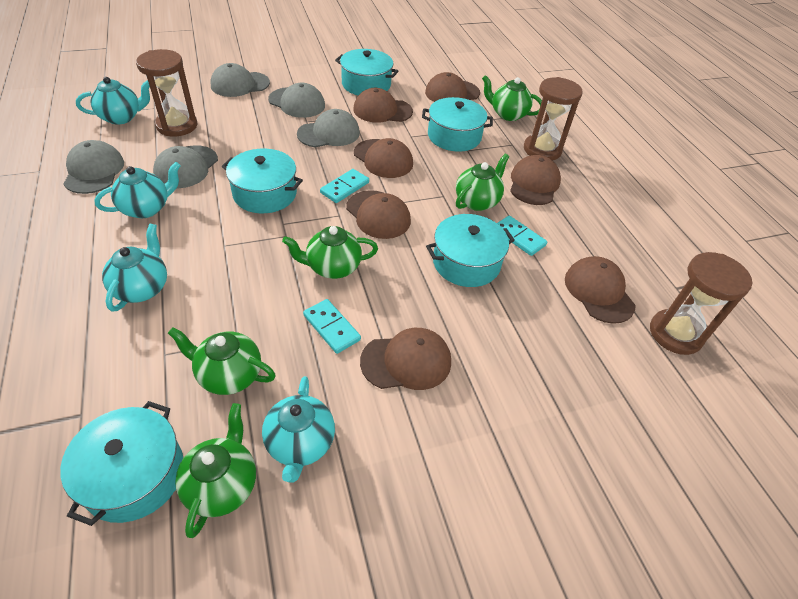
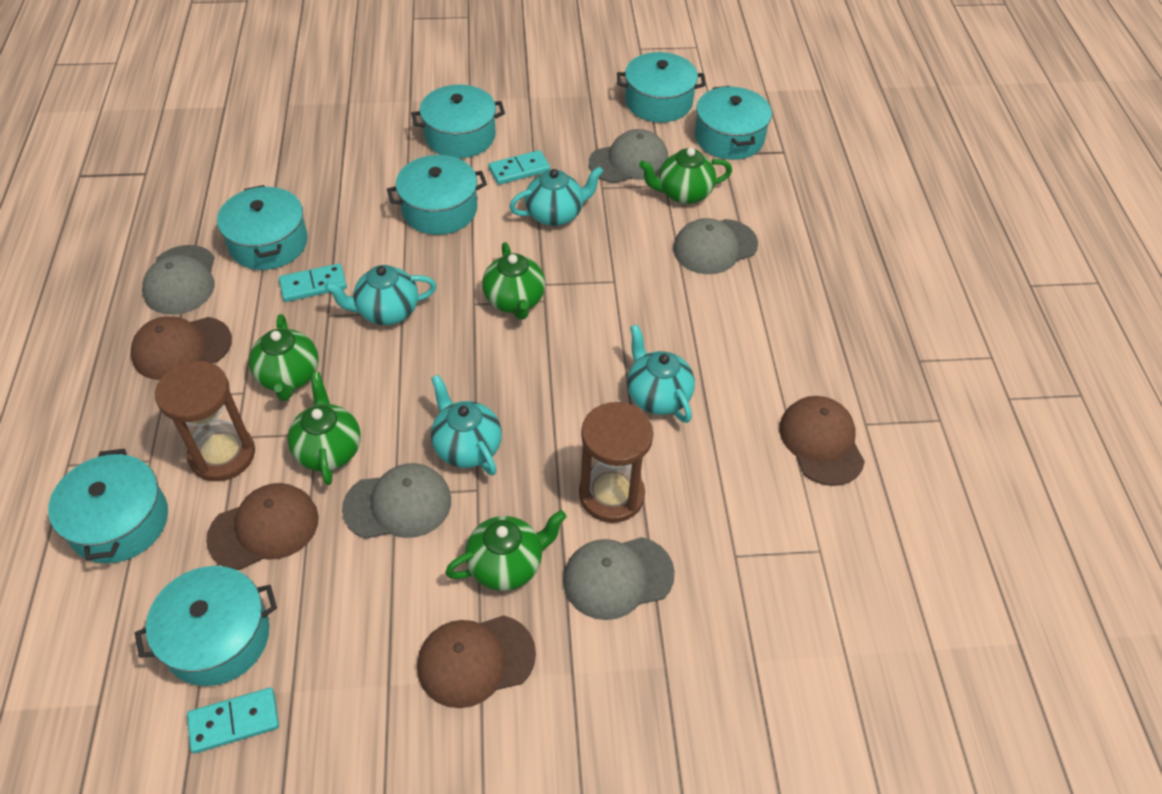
brown cap: [346,190,411,239] [353,88,413,123] [354,138,413,178] [360,328,451,390] [425,72,480,102] [510,155,561,205] [565,256,636,324] = 7 -> [131,316,232,380] [206,483,319,570] [417,615,536,708] [779,396,865,486] = 4
brown hourglass: [136,49,197,137] [524,77,583,160] [650,252,752,355] = 3 -> [155,361,255,481] [579,402,653,523] = 2
turquoise pot: [60,401,183,526] [222,149,303,213] [335,49,399,96] [422,97,493,152] [426,214,515,287] = 5 -> [48,449,168,563] [135,566,277,686] [217,185,308,270] [387,155,487,235] [411,85,505,158] [617,52,706,122] [695,86,772,160] = 7

